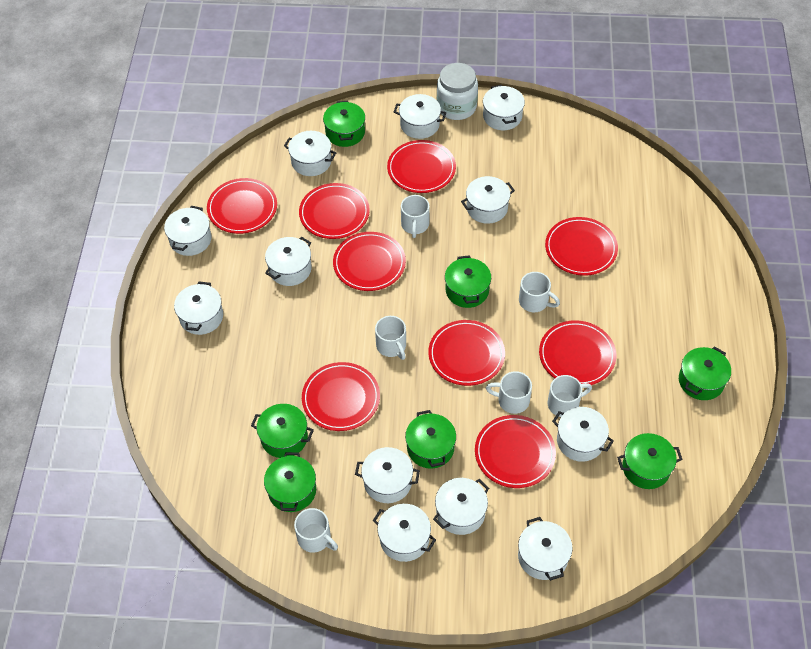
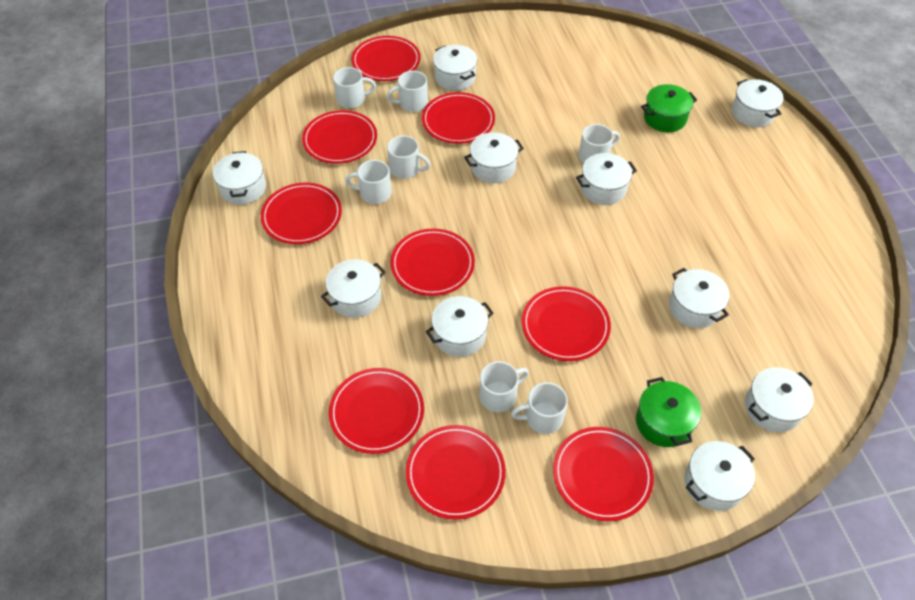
green pot: [251,404,314,458] [264,452,316,512] [323,101,365,147] [405,410,456,469] [445,255,491,308] [617,433,683,489] [679,346,731,400] = 7 -> [636,377,701,447] [641,84,697,132] = 2
white jar: [437,63,478,120] = 1 -> none = 0
white mug: [294,508,338,553] [375,316,406,360] [401,195,430,238] [486,371,532,414] [519,272,560,312] [547,375,592,417] = 6 -> [333,67,376,108] [345,160,392,204] [386,71,428,112] [387,135,431,179] [479,361,529,412] [511,382,568,434] [579,124,620,163] = 7
white pot: [164,206,212,256] [174,282,223,335] [265,237,312,286] [284,131,336,176] [355,447,420,503] [373,504,436,562] [394,94,446,139] [433,478,489,535] [461,176,515,224] [483,85,525,130] [518,517,573,581] [552,407,614,462] = 12 -> [213,151,266,205] [321,259,385,318] [426,296,493,357] [433,45,477,91] [464,132,524,183] [576,153,637,205] [669,268,729,328] [684,441,755,511] [732,79,784,127] [745,367,814,432] = 10

